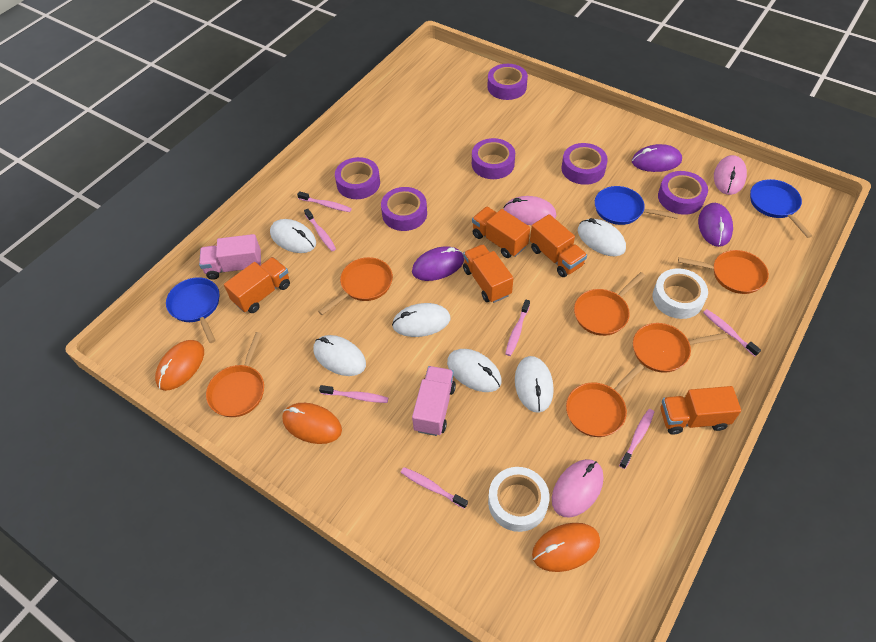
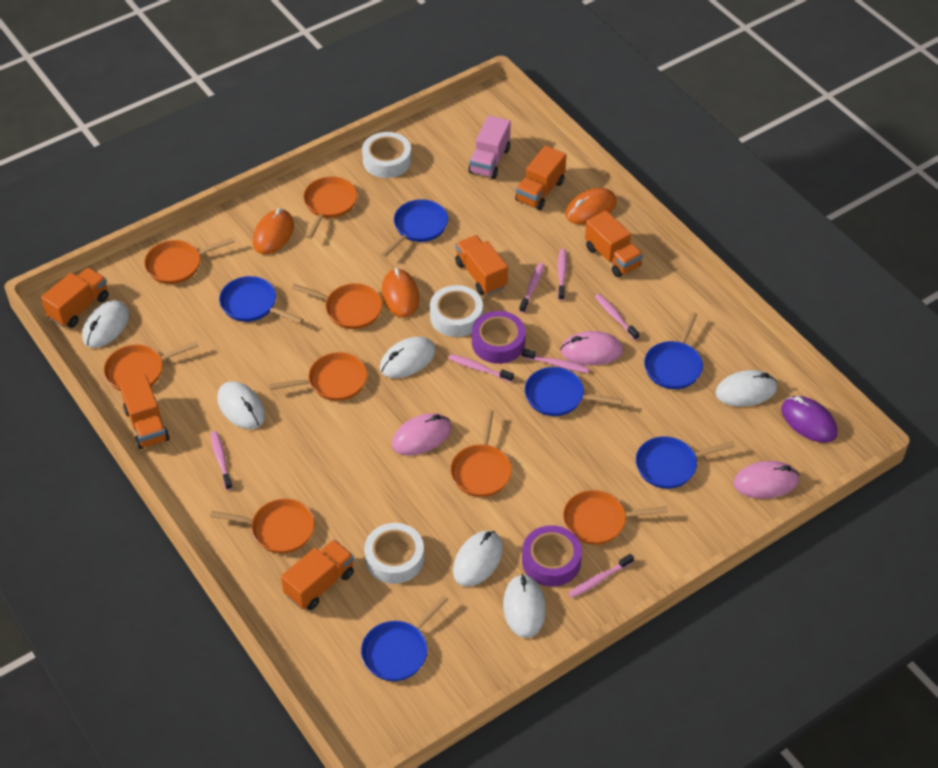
blue pan: [166,277,220,343] [595,186,678,225] [750,179,813,238] = 3 -> [219,276,304,324] [361,595,448,681] [381,199,448,257] [525,367,623,416] [636,436,735,489] [644,312,703,389] = 6
orange pan: [206,332,264,417] [318,257,393,315] [566,363,644,437] [574,272,645,336] [633,323,728,373] [678,250,769,294] = 6 -> [104,341,199,391] [144,237,235,284] [210,499,315,554] [269,352,367,401] [291,283,382,329] [303,176,357,239] [450,410,512,497] [563,490,668,545] = 8
orange truck: [224,257,290,313] [463,244,513,303] [472,206,530,258] [530,214,587,277] [660,386,741,435] = 5 -> [41,267,109,328] [119,374,169,449] [281,540,354,610] [455,235,508,295] [515,146,566,210] [585,211,643,278] = 6
pink truck: [199,234,261,280] [412,366,456,436] = 2 -> [469,115,511,179] = 1
purple mouse: [412,246,464,281] [632,144,682,172] [698,203,733,247] = 3 -> [781,396,837,443] = 1
purple tape: [335,157,380,199] [381,187,427,231] [472,138,515,179] [487,64,528,100] [561,143,608,185] [658,171,708,215] = 6 -> [472,311,526,364] [522,525,582,587] = 2
white tape: [488,467,550,532] [653,268,708,319] = 2 -> [362,132,412,178] [364,523,424,584] [430,285,483,337] = 3

